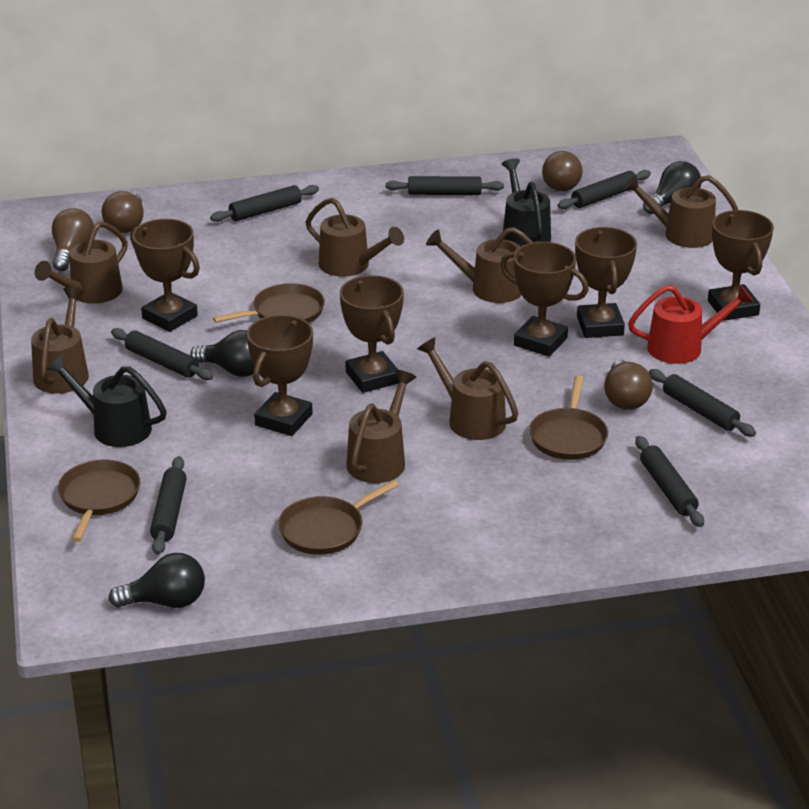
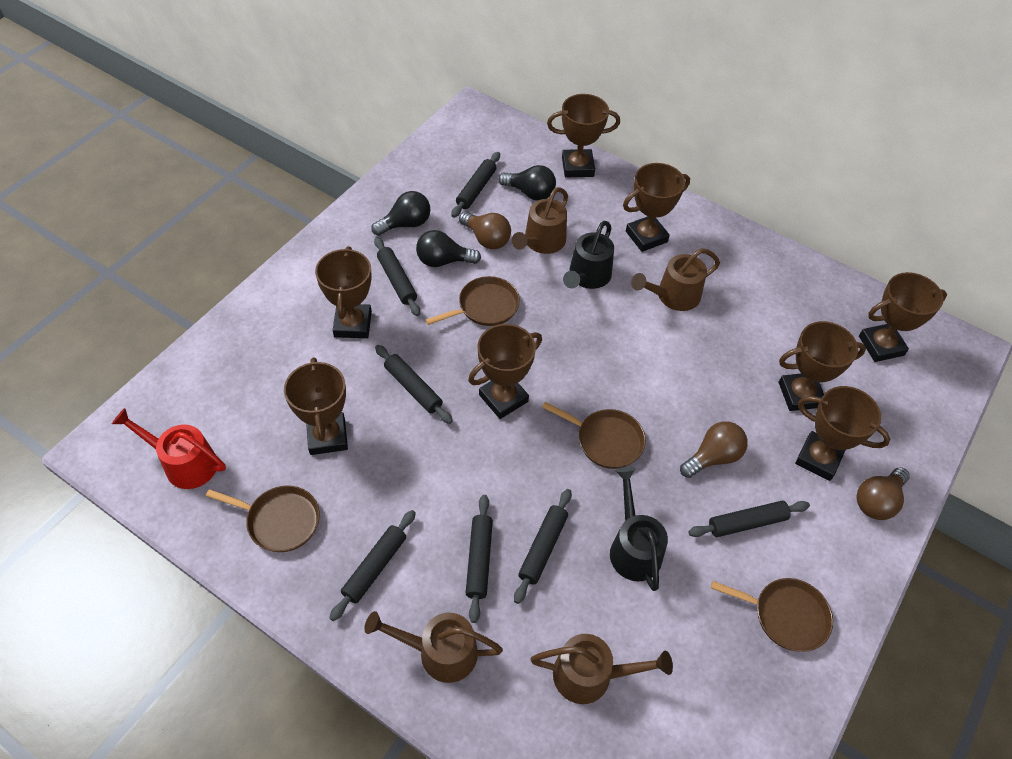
brown light bulb: [52,208,94,271] [102,191,144,233] [542,151,582,191] [604,359,653,410] = 4 -> [459,212,511,249] [680,421,748,478] [856,467,910,520] = 3
brown trophy: [130,219,200,332] [247,315,313,436] [340,275,404,393] [500,242,589,357] [575,227,637,338] [708,210,774,321] = 6 -> [284,357,348,455] [315,246,372,338] [468,324,542,419] [547,94,620,177] [623,163,690,252] [779,321,866,411] [795,386,890,481] [859,272,947,362] = 8
brown watering can: [31,287,89,394] [35,221,128,304] [305,198,404,277] [346,370,416,483] [417,337,519,440] [426,227,533,303] [623,175,738,248] = 7 -> [364,611,503,683] [511,187,568,254] [531,634,673,704] [631,248,720,311] = 4

